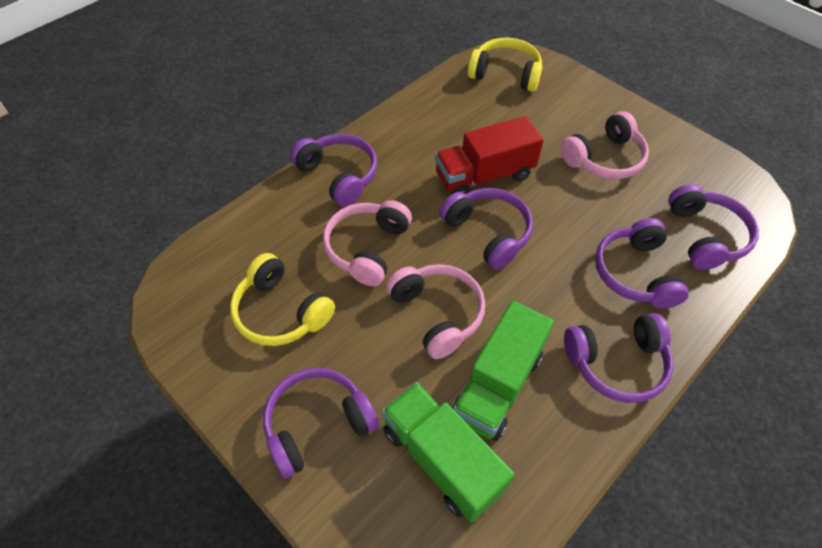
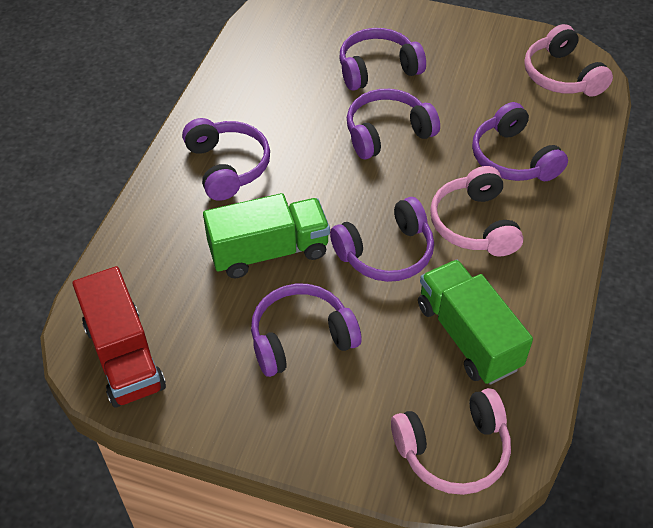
yellow headphones: [230,253,335,346] [468,38,542,92] = 2 -> none = 0

